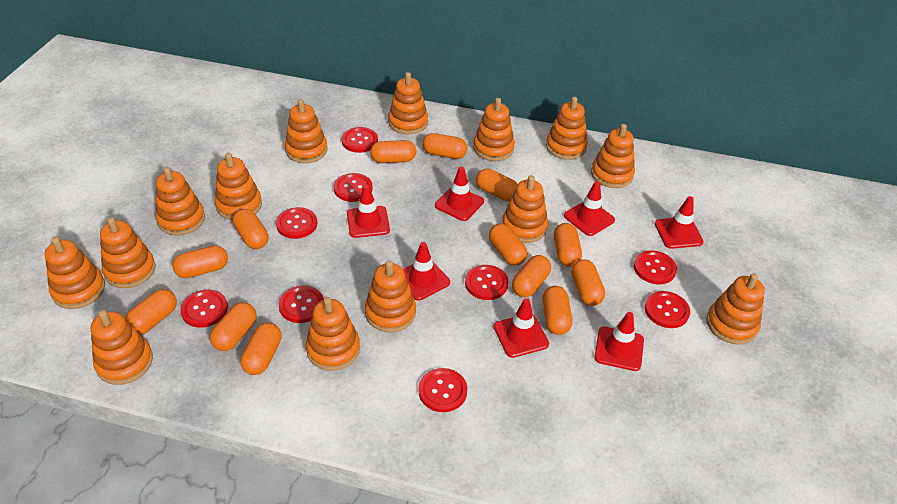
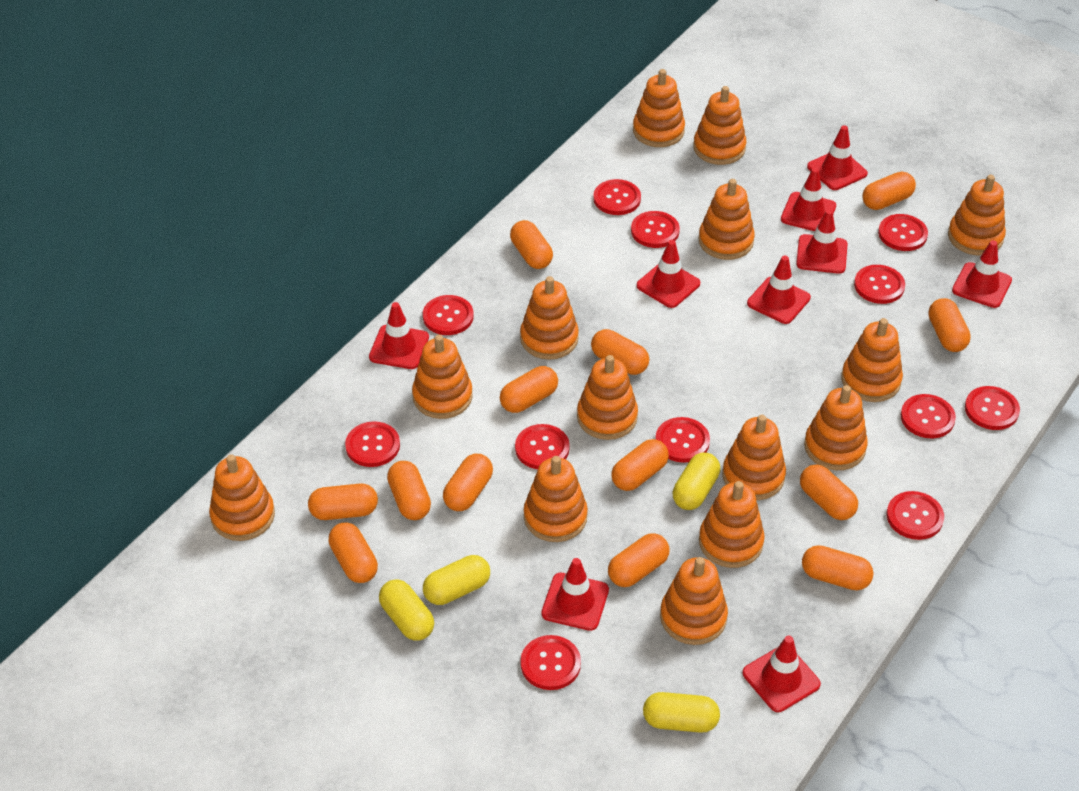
red button: [180,289,228,328] [276,207,317,239] [279,286,324,323] [334,173,373,202] [342,127,378,153] [418,368,467,412] [465,265,508,300] [634,250,677,284] [645,291,690,328] = 9 -> [345,421,400,467] [423,295,474,335] [515,424,570,469] [521,635,581,690] [593,179,641,215] [631,211,680,248] [655,417,710,463] [854,265,905,304] [878,214,928,251] [887,491,944,540] [901,394,956,438] [965,386,1020,430] = 12
red traffic cone: [347,185,390,238] [403,242,450,300] [435,167,484,221] [494,298,549,358] [564,181,615,236] [594,312,644,371] [655,196,704,249] = 7 -> [369,302,429,369] [541,558,609,631] [637,240,700,308] [742,635,821,712] [747,256,811,324] [781,168,836,231] [796,209,848,274] [807,125,868,190] [952,240,1012,308] = 9
yellow capsule: none = 0 -> [379,579,434,641] [423,555,490,605] [643,692,720,733] [673,453,720,510] = 4

